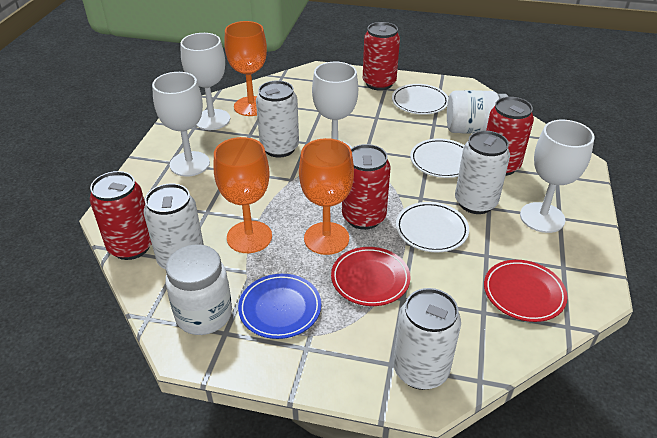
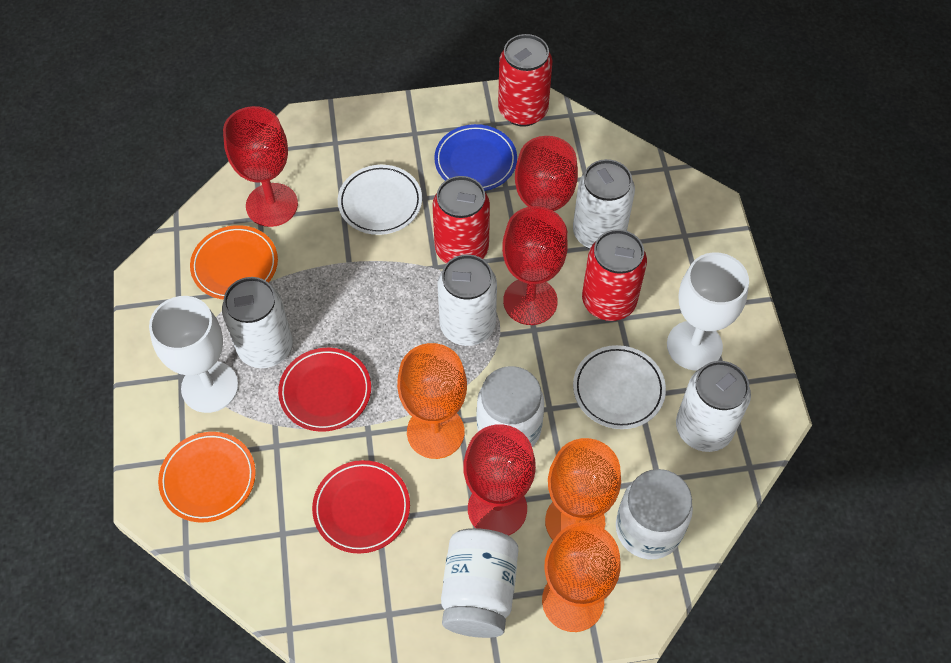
orange plate: none = 0 -> [158,432,256,523] [190,225,278,300] = 2
red can: [90,171,152,260] [342,144,391,230] [363,22,400,91] [486,97,534,176] = 4 -> [432,176,490,263] [498,34,552,127] [582,229,647,321] = 3
red goblet: none = 0 -> [223,106,298,227] [463,424,536,536] [502,206,568,325] [515,136,578,233] = 4
white goblet: [152,72,210,177] [180,33,230,130] [312,62,358,149] [520,120,595,233] = 4 -> [149,296,238,413] [667,252,749,370] = 2
white jar: [166,244,232,335] [447,90,508,134] = 2 -> [441,528,519,638] [477,366,545,447] [616,469,693,559] = 3
white plate: [392,84,449,115] [396,202,469,252] [410,139,464,178] = 3 -> [338,165,422,235] [573,345,666,429] = 2

